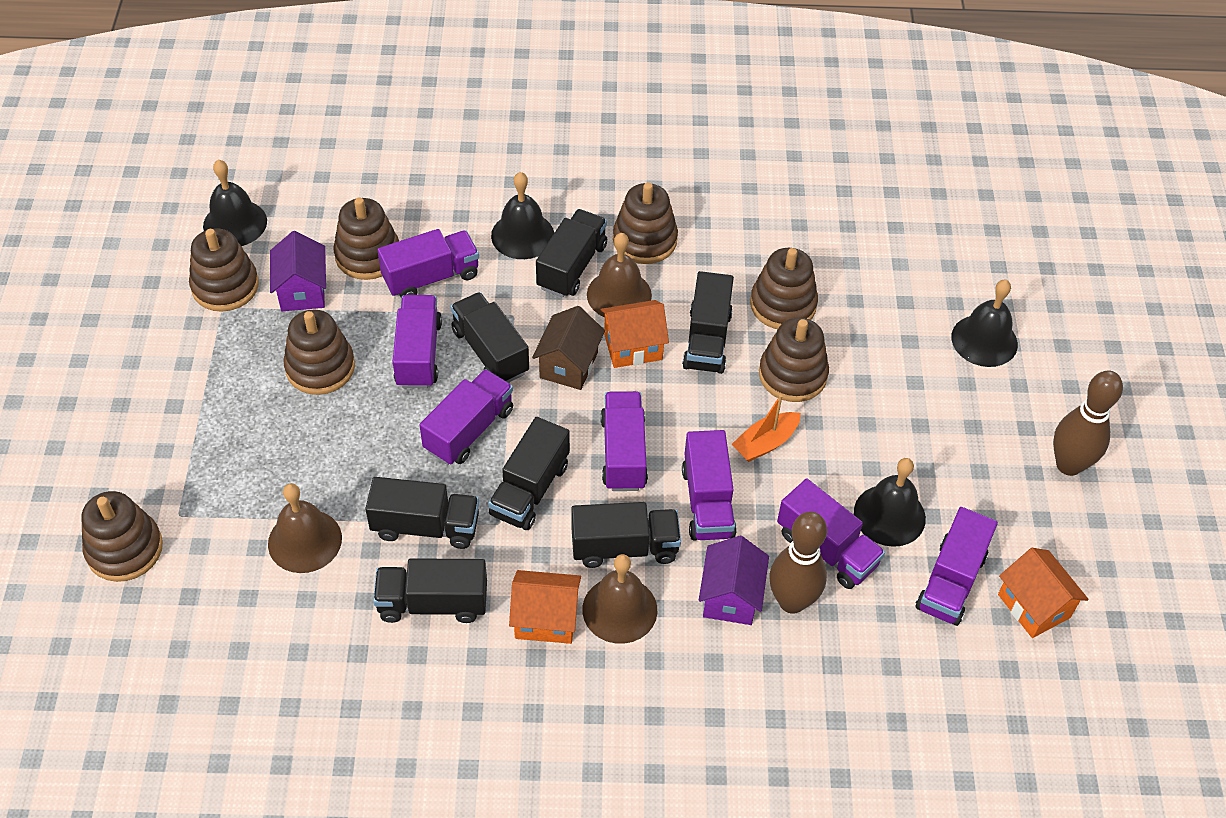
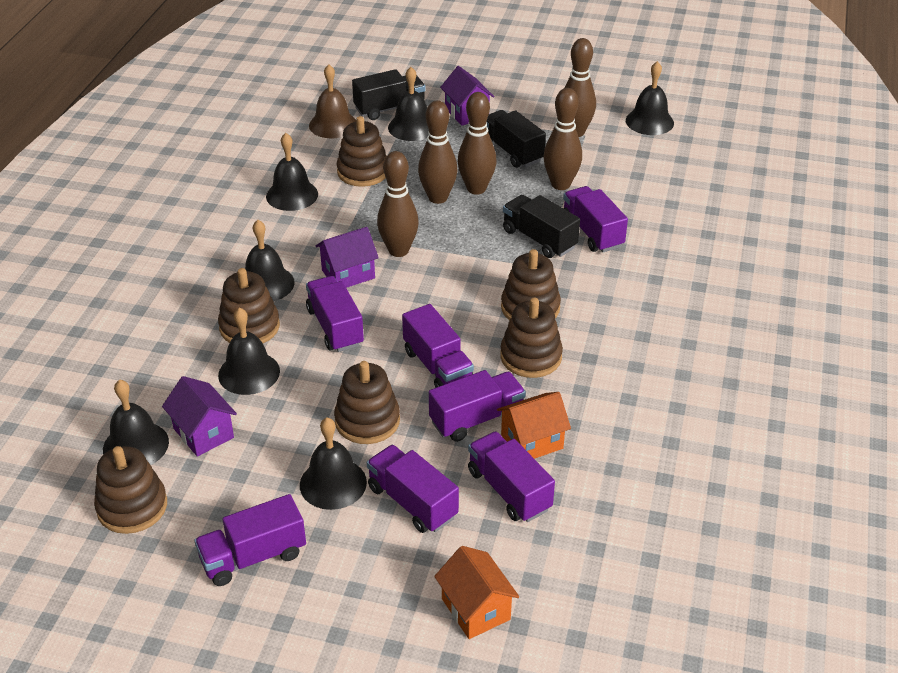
black bell: [203,159,267,246] [491,172,554,259] [854,458,926,547] [951,280,1018,367] = 4 -> [103,379,169,465] [218,307,280,395] [245,220,295,301] [266,133,318,211] [300,417,367,510] [388,67,429,141] [626,61,674,135] = 7
black truck: [365,477,479,549] [373,558,487,623] [450,292,529,383] [488,417,570,530] [536,209,607,298] [571,502,681,568] [682,271,734,374] = 7 -> [352,69,426,120] [487,110,546,168] [503,195,580,258] = 3
brown bell: [268,483,342,573] [582,554,657,644] [587,233,652,317] = 3 -> [309,64,356,138] = 1
brown bowling pin: [769,511,827,614] [1053,370,1123,476] = 2 -> [377,151,419,257] [418,100,458,204] [458,92,497,195] [543,88,582,190] [565,38,596,137] = 5
brown house: [532,306,605,390] = 1 -> none = 0
brown stacking toy: [81,491,163,582] [189,229,259,312] [284,310,355,395] [333,197,399,280] [613,182,678,264] [750,248,818,329] [759,317,829,402] = 7 -> [94,446,167,534] [218,268,280,343] [334,361,400,444] [337,116,387,187] [500,298,563,378] [501,249,561,320] = 6
orange boat: [732,394,801,462] = 1 -> none = 0
orange house: [509,570,581,644] [600,300,669,368] [998,548,1089,638] = 3 -> [434,546,519,639] [497,392,571,459] = 2
purple house: [270,231,326,311] [699,536,769,625] = 2 -> [162,376,237,457] [315,227,379,288] [440,66,495,126] = 3

